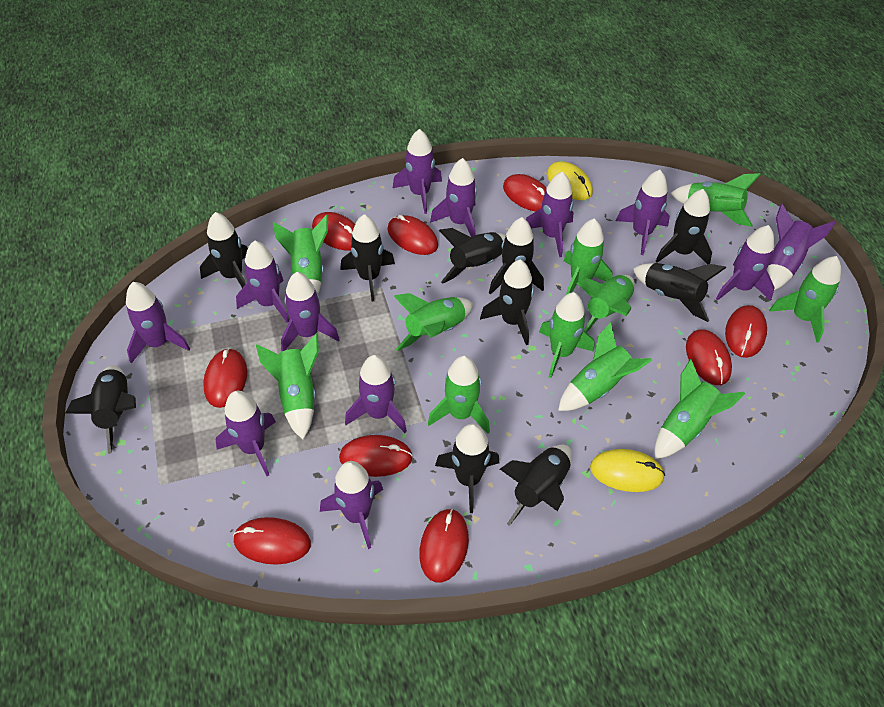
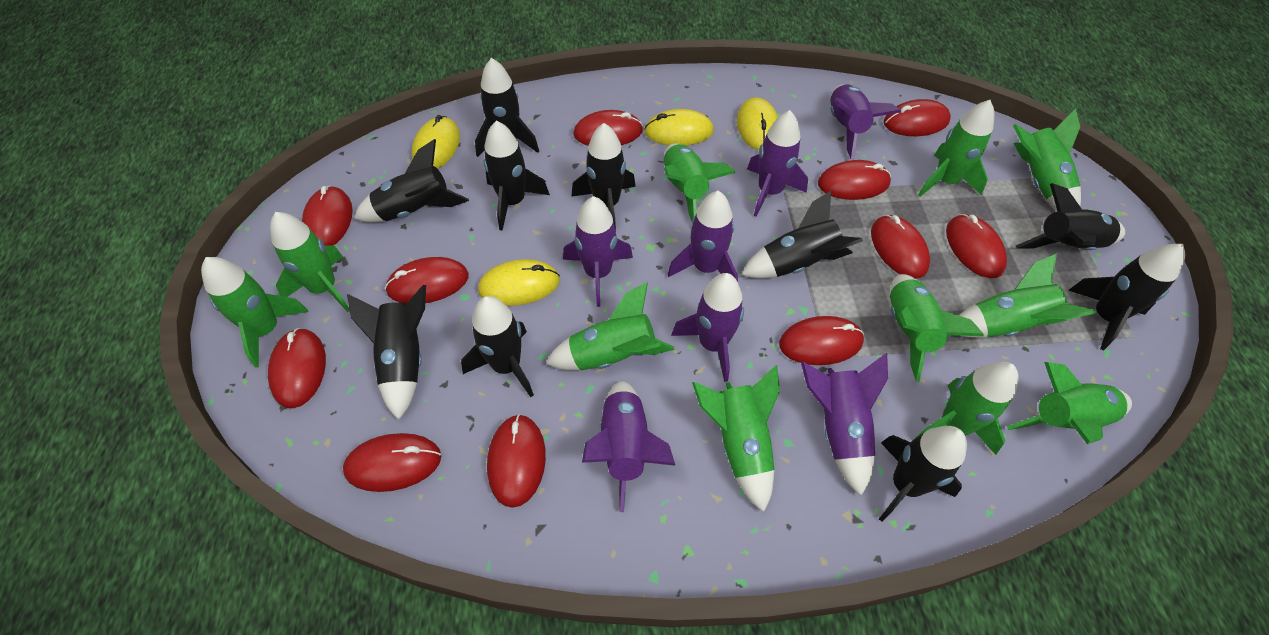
purple rocket: [126,282,190,364] [216,391,276,476] [236,241,289,322] [281,272,340,351] [320,461,383,549] [345,355,407,433] [393,129,442,214] [430,158,477,237] [526,172,574,257] [616,170,670,255] [716,225,775,301] [767,204,836,290] = 12 -> [563,196,633,307] [582,381,675,512] [668,191,738,282] [671,273,744,382] [747,110,808,217] [801,353,888,496] [830,84,901,160] = 7
red mouse: [203,348,247,408] [233,517,311,565] [312,212,355,250] [339,435,413,477] [387,215,438,255] [419,509,469,583] [503,174,546,212] [686,329,732,385] [725,305,767,358] = 9 -> [268,328,326,408] [302,186,353,246] [343,433,441,492] [385,257,469,303] [487,414,546,508] [573,110,643,146] [779,316,864,365] [818,160,891,200] [871,215,930,278] [884,99,951,136] [946,214,1007,278] = 11
yellow mouse: [547,161,593,200] [590,449,665,492] = 2 -> [412,115,460,169] [478,259,560,306] [644,109,714,146] [737,97,778,150] = 4

